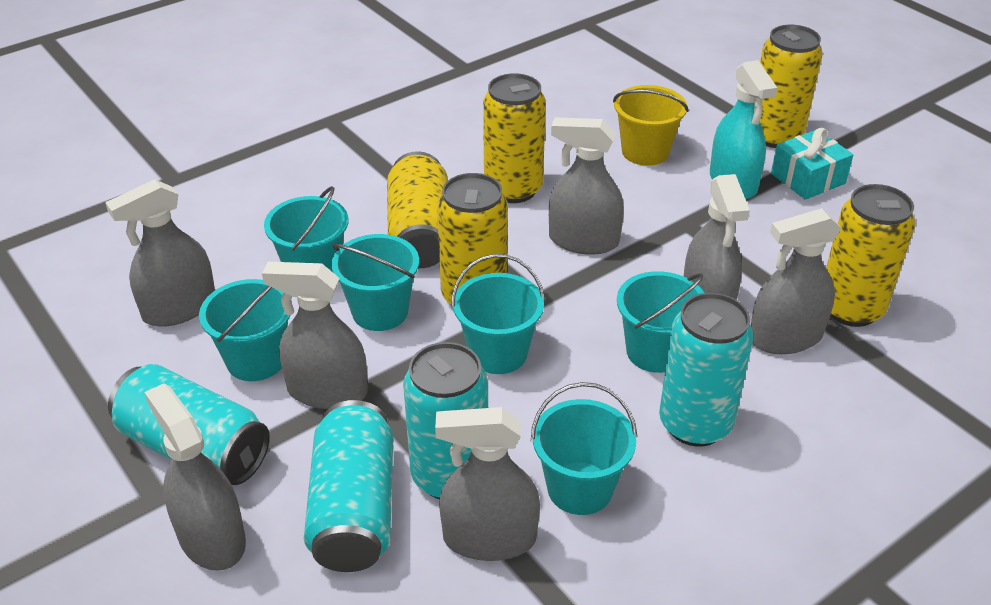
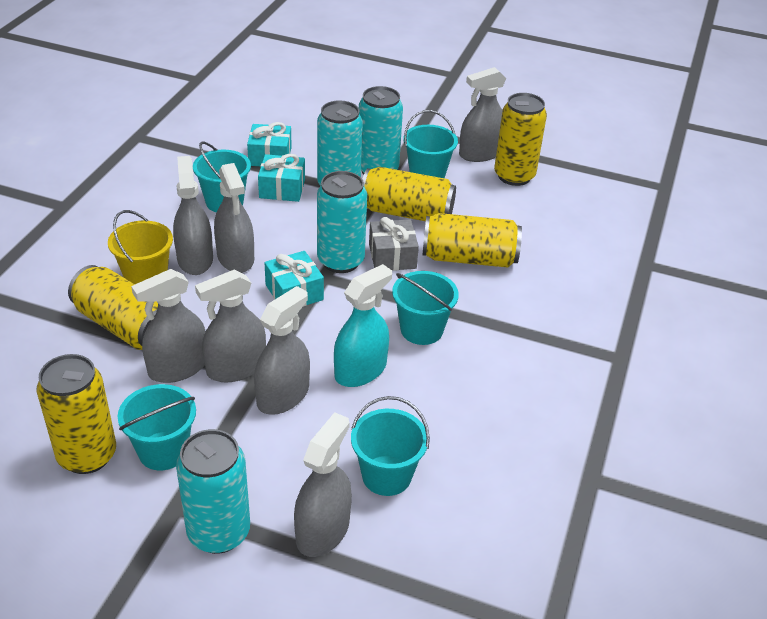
grey gift: none = 0 -> [369,217,419,271] = 1
turquoise bucket: [199,279,292,381] [264,186,348,271] [331,234,419,331] [451,254,545,374] [531,382,638,515] [617,271,704,373] = 6 -> [118,384,196,471] [193,141,251,212] [351,396,430,496] [392,271,459,345] [403,110,458,178] = 5
turquoise gift: [771,128,853,200] = 1 -> [247,122,292,166] [258,154,305,202] [264,251,324,307] = 3

